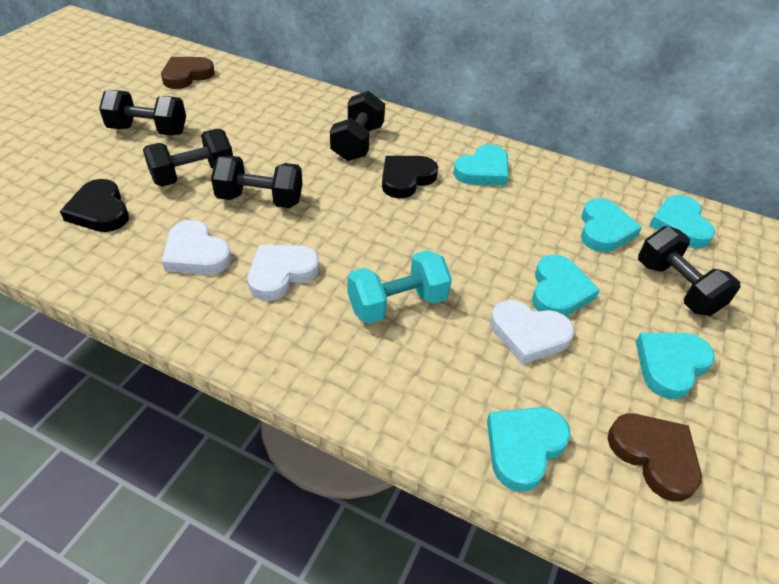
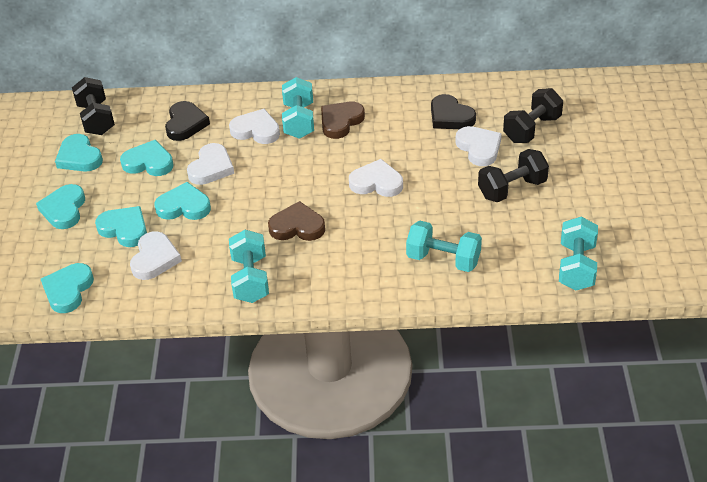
black dumbbell: [99,90,186,136] [143,129,233,187] [211,155,302,208] [330,91,385,161] [638,226,740,316] = 5 -> [72,77,115,135] [478,149,549,202] [503,88,563,143] = 3
turquoise dumbbell: [348,250,452,324] = 1 -> [229,230,269,303] [282,77,314,139] [406,221,482,272] [559,217,598,290] = 4
white heart: [162,220,232,275] [248,245,319,301] [490,300,574,364] = 3 -> [130,231,182,280] [187,143,234,185] [229,109,280,144] [349,159,403,197] [455,126,502,166] = 5

